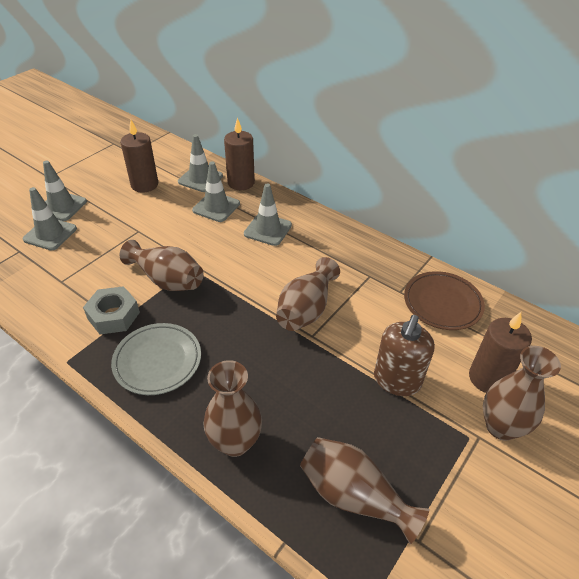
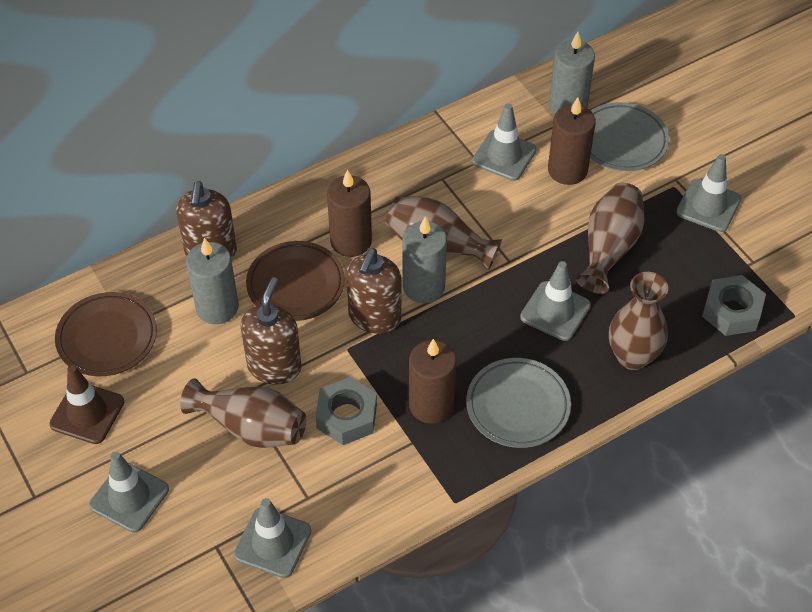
brown plate: [404,271,485,330] = 1 -> [55,292,157,377] [246,241,345,321] = 2
brown soap dispenser: [374,315,435,396] = 1 -> [176,181,237,259] [241,277,302,384] [346,248,402,334] = 3
brown traffic cone: none = 0 -> [49,365,124,444] = 1
brown vase: [120,240,204,291] [203,360,262,457] [276,257,340,331] [300,437,429,544] [483,346,561,441] = 5 -> [180,378,306,448] [385,196,502,270] [576,183,644,294] [609,272,668,370] = 4
grey candle: none = 0 -> [186,238,239,324] [403,217,447,303] [549,32,595,114] = 3
grey nut: [83,286,140,334] = 1 -> [315,377,377,445] [702,275,766,336] = 2
grey plate: [111,323,201,395] = 1 -> [466,358,571,448] [590,102,669,171] = 2

